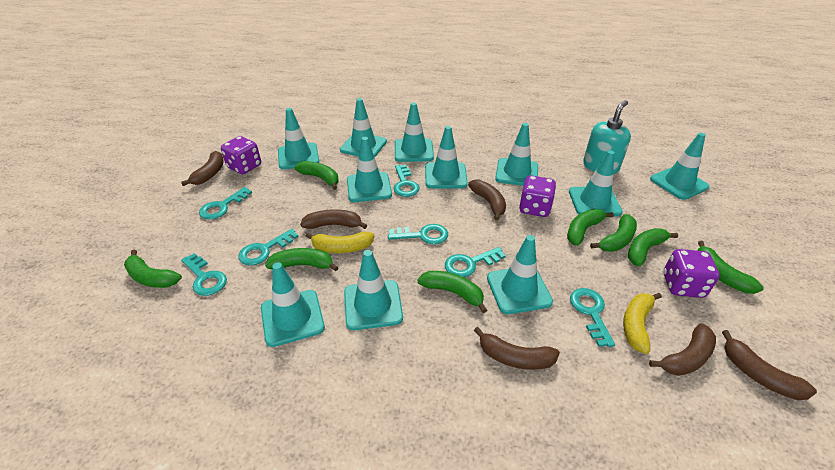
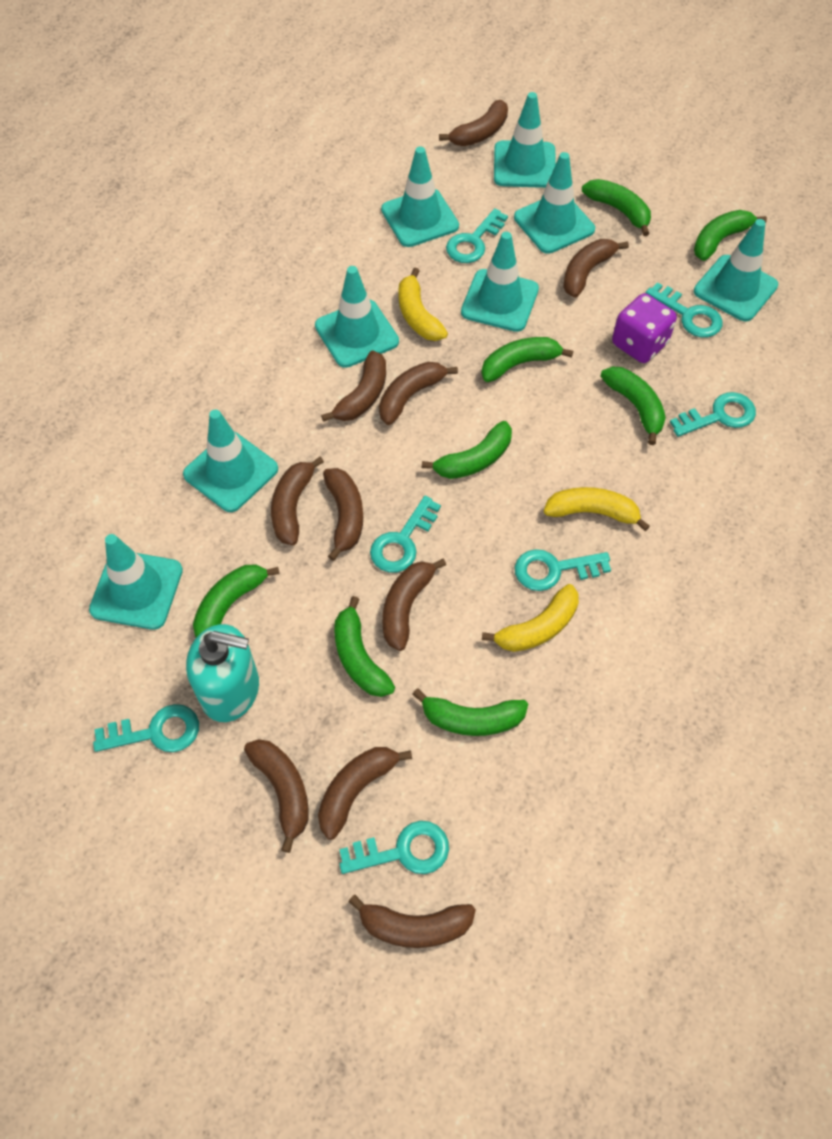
brown banana: [181,151,224,186] [300,209,367,229] [468,180,506,221] [474,327,560,370] [649,324,716,376] [722,330,817,400] = 6 -> [244,739,309,853] [271,457,324,545] [318,747,412,840] [321,350,386,422] [323,468,363,561] [348,895,476,948] [379,362,458,425] [383,559,446,651] [439,100,508,146] [563,239,629,298] = 10
purple dice: [221,136,261,174] [519,175,556,217] [664,249,720,298] = 3 -> [612,293,677,363] = 1
turquoise traffic cone: [261,262,325,347] [278,108,319,169] [340,98,387,157] [344,250,403,330] [347,137,392,202] [395,102,434,162] [425,126,468,188] [487,235,553,314] [495,123,538,186] [569,150,623,216] [650,133,709,200] = 11 -> [89,534,183,630] [183,409,278,512] [315,266,399,368] [381,146,459,247] [461,232,539,332] [494,92,556,188] [514,152,595,254] [694,219,778,322] = 8
yellow banana: [306,232,374,253] [623,293,662,354] = 2 -> [398,268,448,341] [482,584,579,652] [544,487,650,531] = 3

